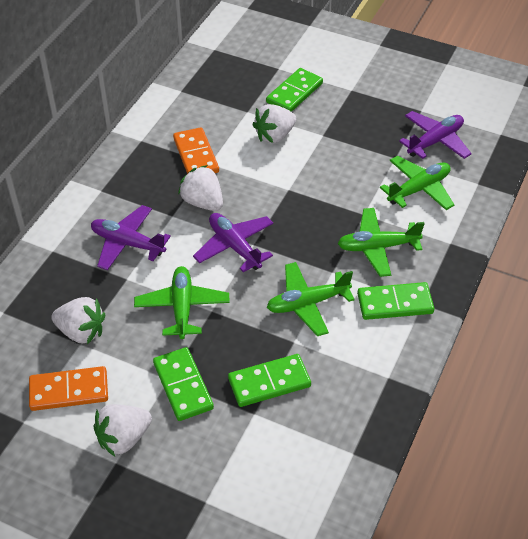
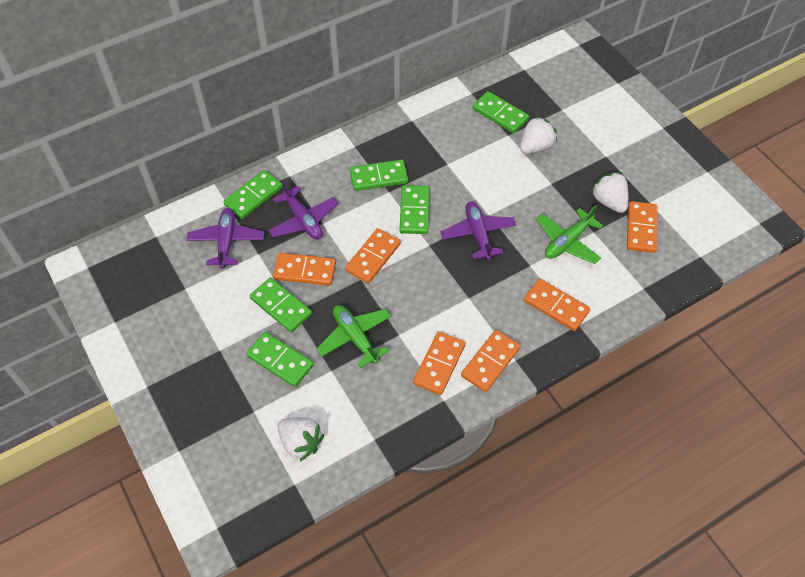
green domino: [153,347,214,421] [228,354,311,407] [266,68,323,112] [357,282,434,320] = 4 -> [223,170,283,219] [246,332,314,387] [250,278,312,333] [350,160,408,191] [400,185,430,234] [472,91,529,133] = 6
green plane: [134,266,230,339] [267,262,355,336] [338,208,425,277] [380,156,454,210] = 4 -> [316,305,391,368] [536,205,603,264] = 2
orange domino: [29,366,108,411] [173,127,219,174] = 2 -> [273,253,336,286] [345,228,401,283] [413,331,465,395] [461,330,521,392] [524,279,590,331] [627,201,658,253] = 6
white strawberry: [51,297,105,344] [93,404,152,456] [178,165,223,211] [252,104,296,143] = 4 -> [277,417,324,461] [520,116,557,154] [591,172,629,213] = 3

